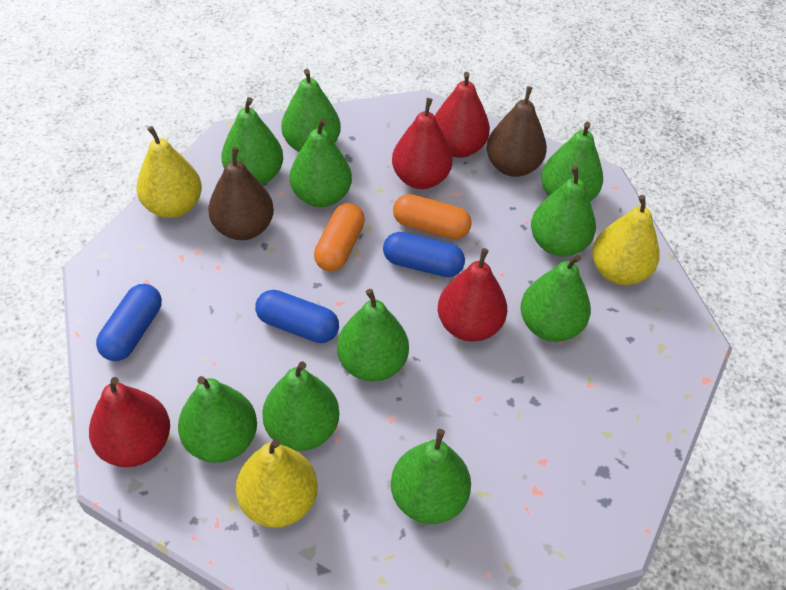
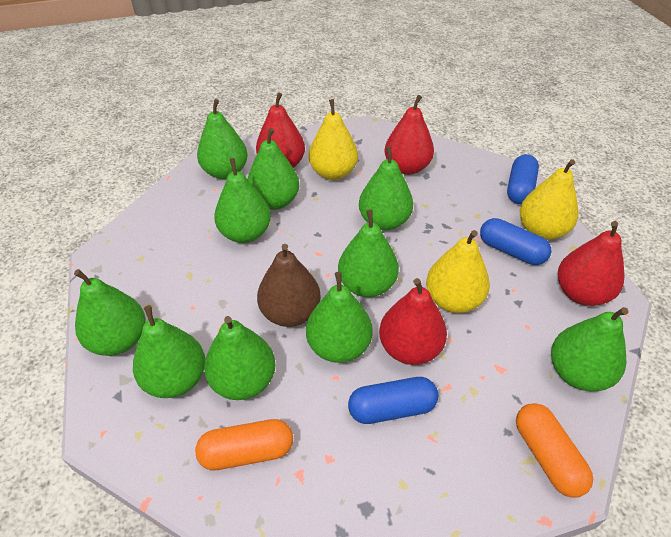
brown pear: [208,147,274,240] [486,86,547,177] = 2 -> [257,244,321,327] = 1

